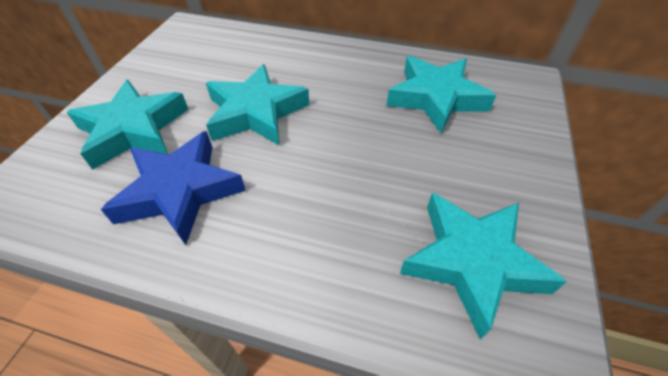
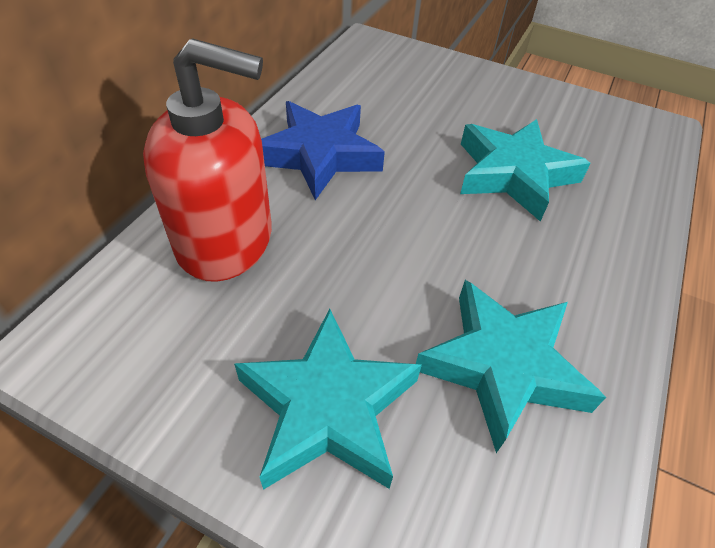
red soap dispenser: none = 0 -> [143,38,272,282] = 1
turquoise star: [66,80,188,170] [206,64,309,145] [387,56,496,134] [400,193,567,339] = 4 -> [234,309,422,490] [416,280,606,453] [460,119,591,222] = 3

